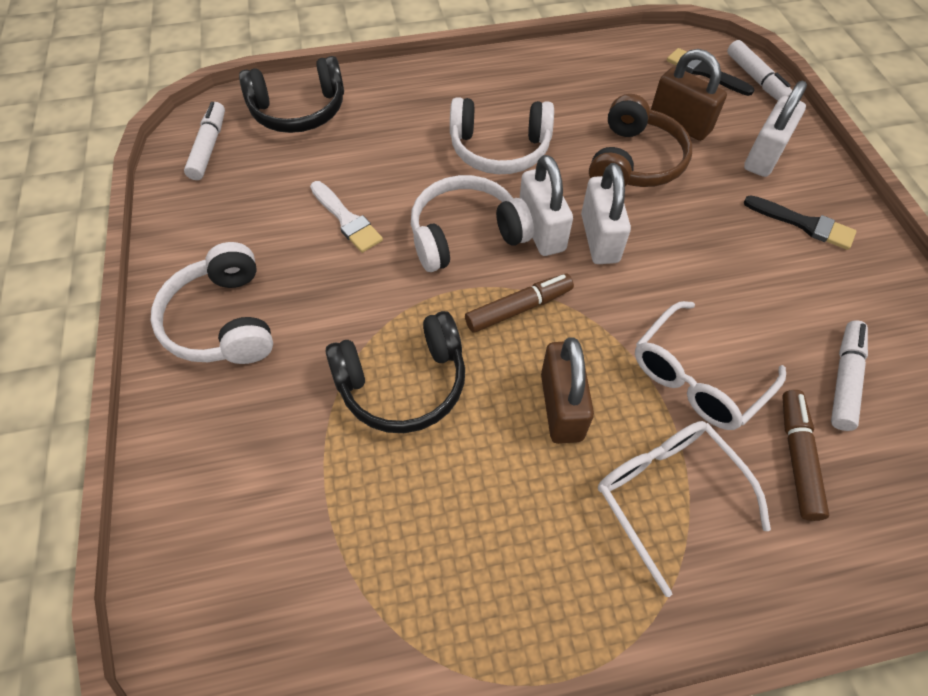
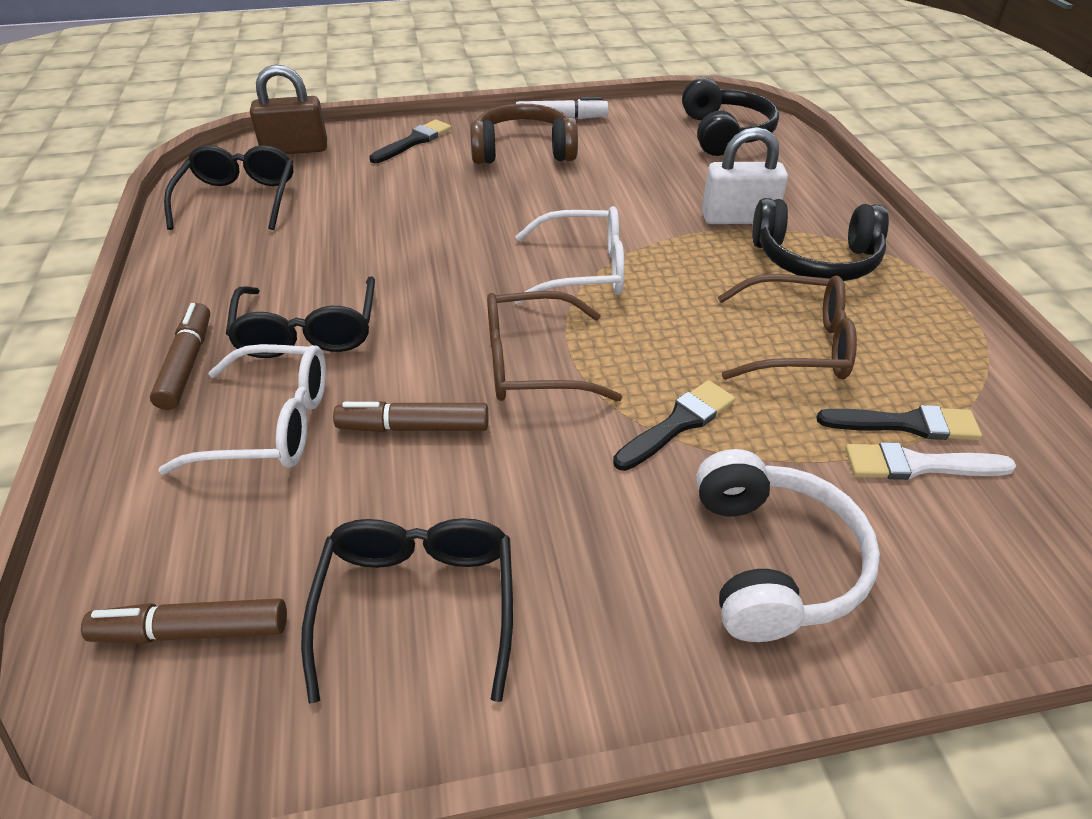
black brush: [667,48,754,96] [743,195,857,250] = 2 -> [369,120,452,163] [613,380,735,471] [816,405,982,440] = 3
black glasses: none = 0 -> [164,145,293,230] [226,276,375,358] [301,518,513,704] = 3
brown glasses: none = 0 -> [487,291,622,402] [718,274,857,380] = 2
brown marker: [465,273,574,333] [782,390,829,521] = 2 -> [81,598,287,643] [150,303,210,410] [333,401,488,432] = 3
brown padlock: [541,337,594,444] [651,49,727,141] = 2 -> [250,64,327,154] = 1
white headphones: [151,242,273,364] [411,175,534,272] [450,97,554,174] = 3 -> [696,449,880,642] = 1
white marker: [184,102,225,180] [727,40,792,101] [831,320,868,431] = 3 -> [516,97,609,120] = 1
white padlock: [520,155,573,256] [581,163,631,264] [744,81,807,177] = 3 -> [702,127,788,224] = 1

